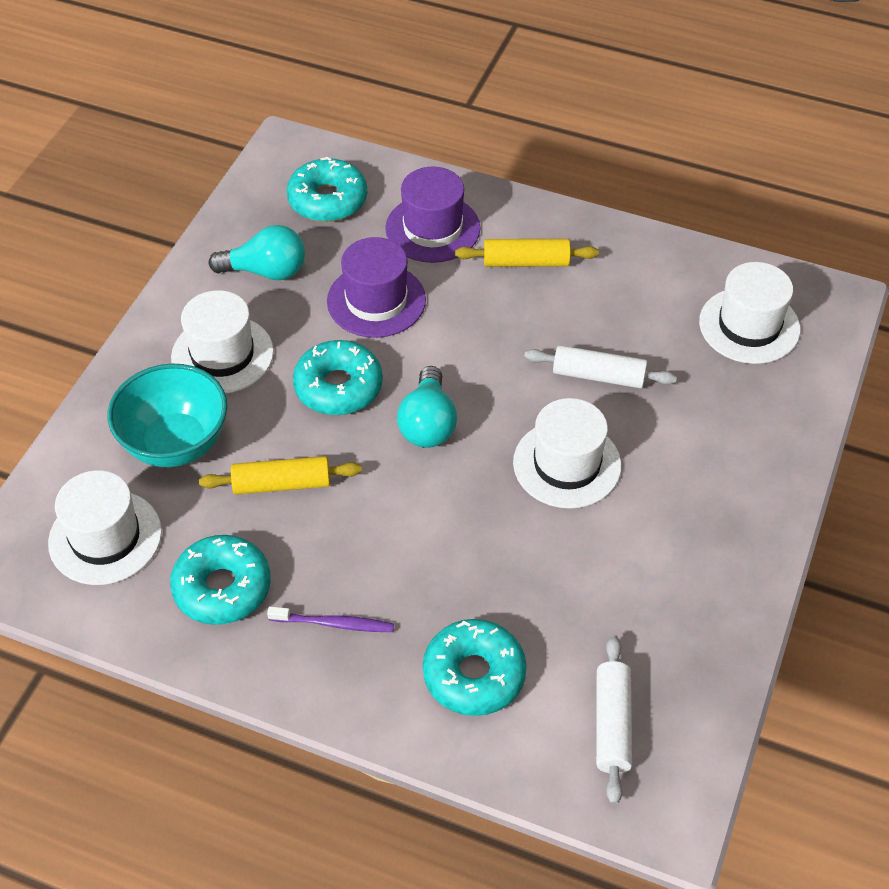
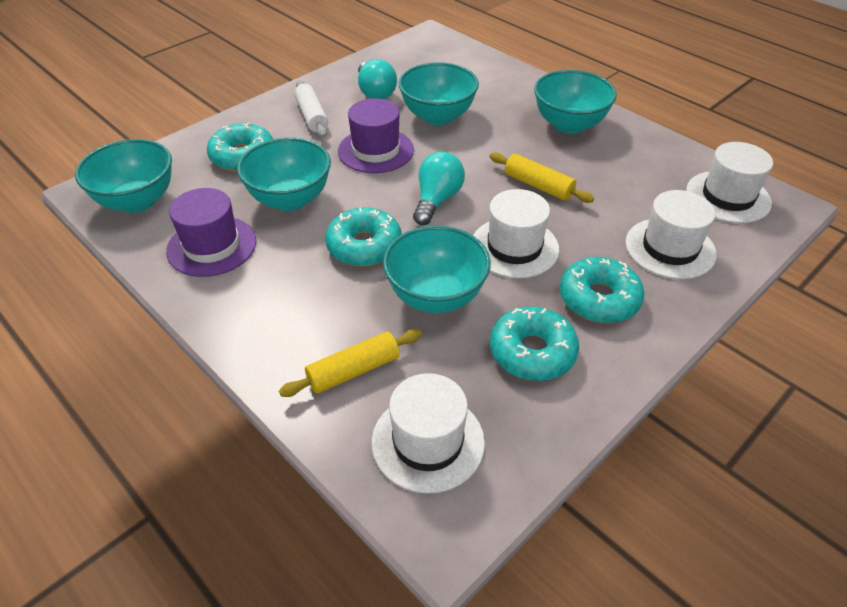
purple toothbrush: [267,606,394,632] = 1 -> none = 0
turquoise bowl: [108,364,227,467] = 1 -> [75,139,172,213] [237,137,331,211] [383,225,491,313] [398,62,479,125] [534,70,617,134] = 5
white rolling pin: [524,345,677,388] [596,635,632,805] = 2 -> [294,80,328,138] = 1

